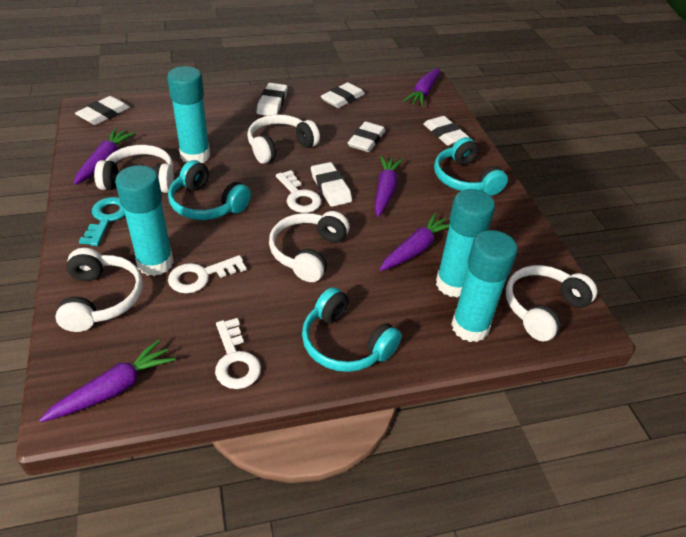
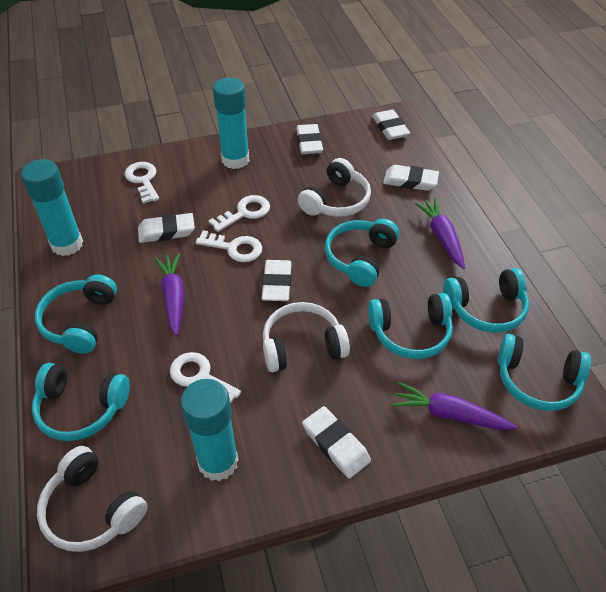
purple carrot: [39,340,176,422] [74,128,135,185] [375,156,403,217] [379,212,450,271] [404,68,440,106] = 5 -> [154,253,184,336] [392,382,517,430] [414,198,465,269] = 3
turquoise glue stick: [115,165,174,276] [167,66,210,163] [436,189,495,298] [451,230,517,342] = 4 -> [21,159,83,256] [181,379,239,481] [213,77,249,169] = 3
turquoise headphones: [168,160,251,220] [302,287,402,372] [434,137,508,196] = 3 -> [32,363,130,441] [35,275,117,354] [325,219,399,287] [368,293,453,359] [443,268,529,333] [498,334,591,411] = 6
turquoise key: [79,197,125,246] = 1 -> none = 0
white headphones: [55,248,143,332] [94,145,174,193] [247,114,320,164] [269,211,350,282] [506,265,597,341] = 5 -> [37,446,147,552] [263,302,350,372] [298,158,371,217] = 3
white key: [168,255,247,293] [215,318,261,389] [276,170,322,213] = 3 -> [125,162,159,204] [170,352,241,404] [196,230,262,262] [209,195,270,232] = 4

